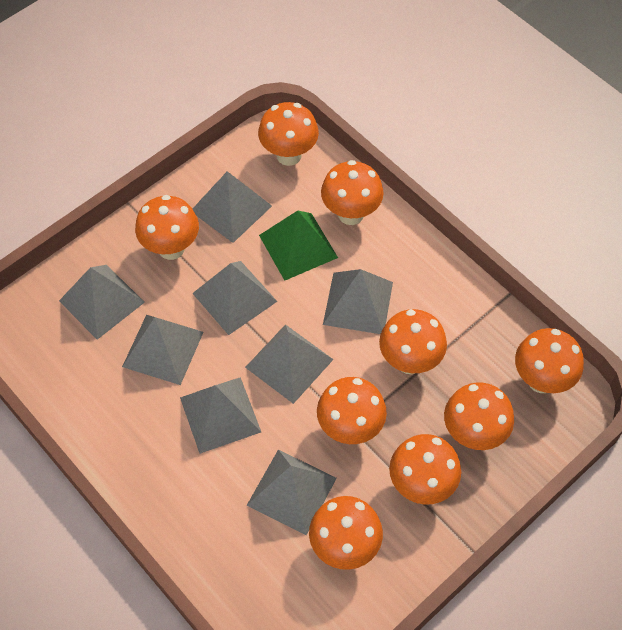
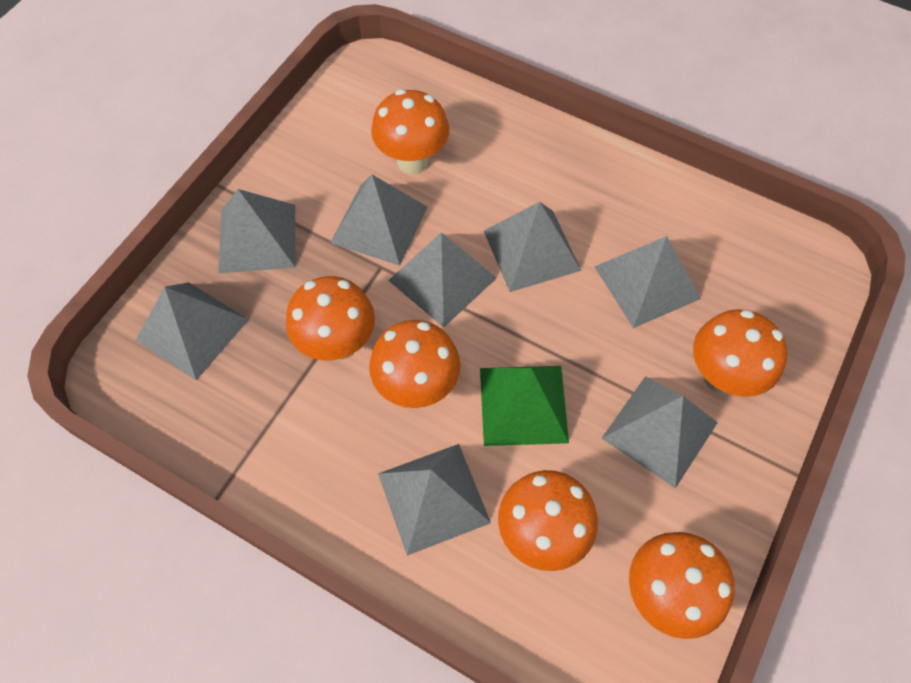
orange mushroom: [135,195,199,260] [258,102,319,166] [309,496,383,570] [317,377,387,444] [321,160,384,225] [379,309,447,374] [389,434,461,505] [444,382,514,450] [515,328,584,393] = 9 -> [286,276,375,361] [369,320,461,408] [371,89,449,174] [498,470,598,571] [629,532,735,639] [693,309,787,397] = 6

